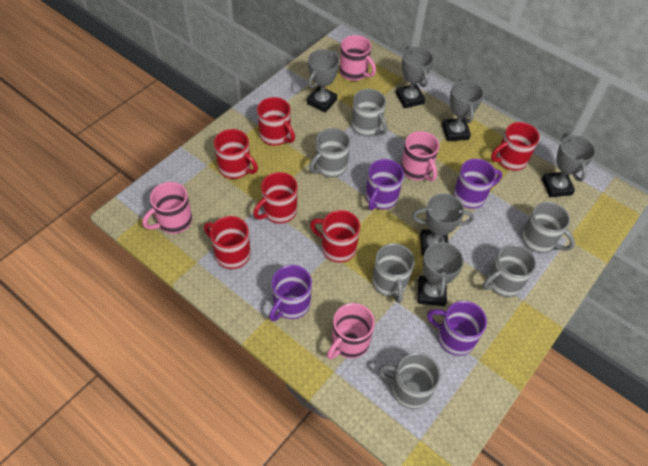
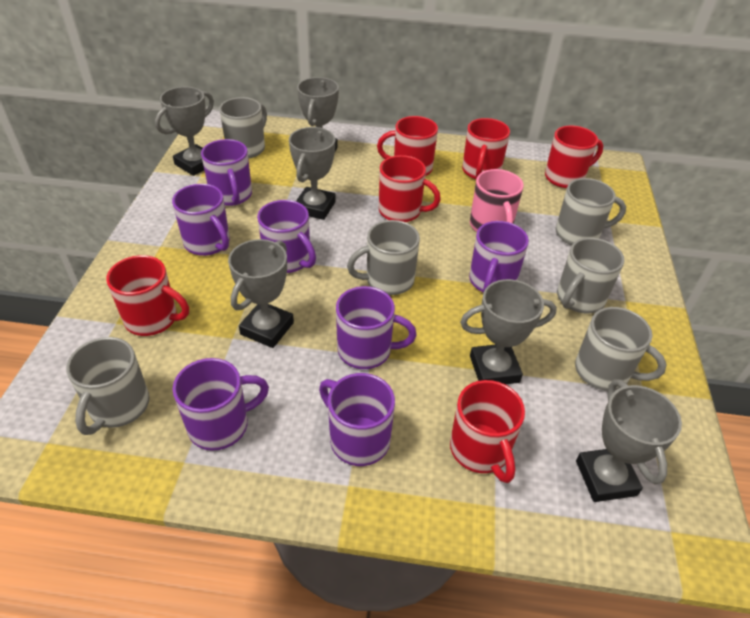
pink mug: [143,182,192,234] [327,303,375,359] [340,35,376,81] [401,131,439,181] = 4 -> [470,169,524,232] = 1
purple mug: [269,265,312,322] [366,159,404,210] [427,301,487,356] [454,159,502,209] = 4 -> [172,184,230,256] [173,358,269,451] [201,139,252,206] [257,200,316,273] [319,373,395,466] [336,286,417,369] [469,221,529,293] = 7

